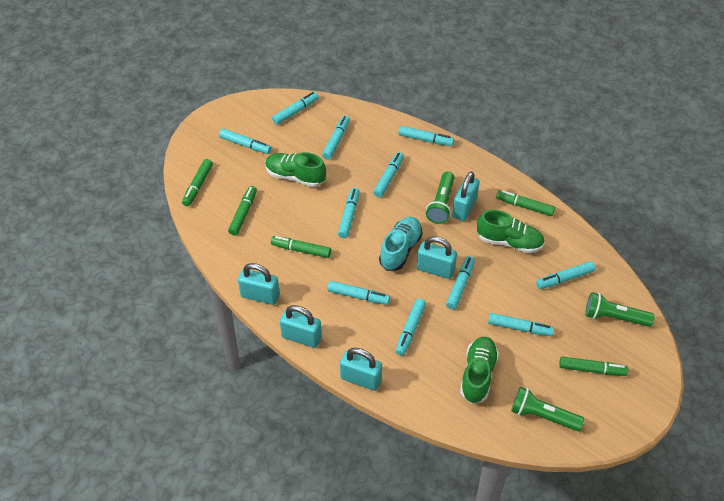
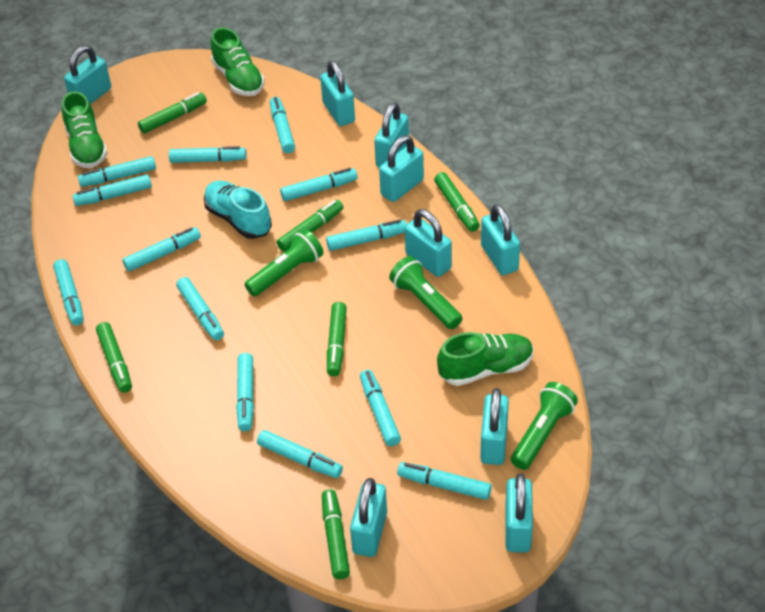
green marker: [182,159,213,207] [228,186,257,236] [271,236,331,258] [496,190,555,216] [559,356,628,376] = 5 -> [96,322,132,393] [138,92,207,133] [277,200,343,252] [322,489,350,579] [327,302,347,376] [434,172,480,232] = 6
turquoise marker: [219,128,271,154] [272,92,319,125] [322,116,350,160] [327,281,390,305] [338,188,360,238] [373,152,404,197] [396,299,426,356] [399,126,454,146] [446,256,475,309] [488,313,554,336] [536,261,596,289] = 11 -> [53,259,84,326] [72,174,152,206] [78,156,156,187] [123,227,201,272] [169,146,246,163] [176,277,224,340] [236,353,254,431] [257,430,343,478] [270,97,295,153] [280,168,358,201] [326,220,406,251] [360,369,401,446] [397,462,492,500] = 13
turquoise padlock: [238,263,280,305] [280,305,322,348] [340,348,382,391] [417,236,457,279] [452,171,480,221] = 5 -> [64,45,111,104] [320,60,355,126] [350,478,387,557] [374,102,409,168] [379,135,424,202] [405,209,452,277] [480,388,509,465] [481,204,520,275] [506,474,533,553] = 9

